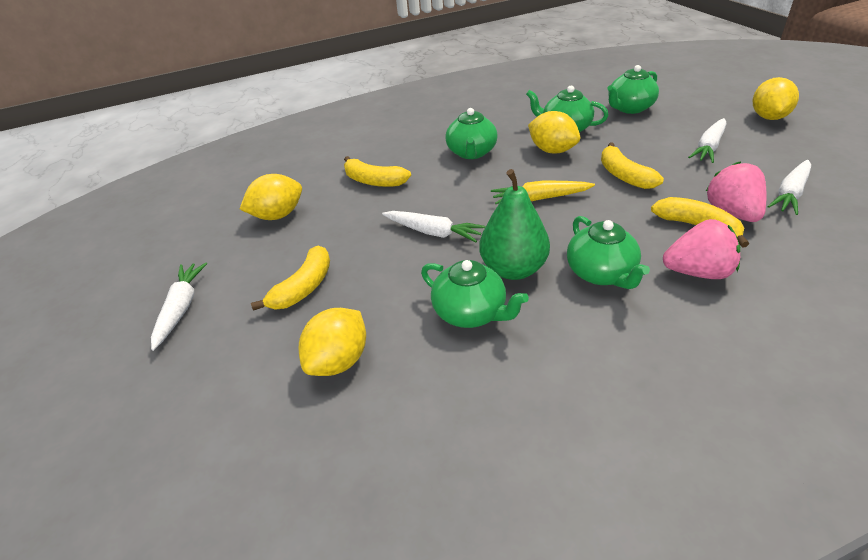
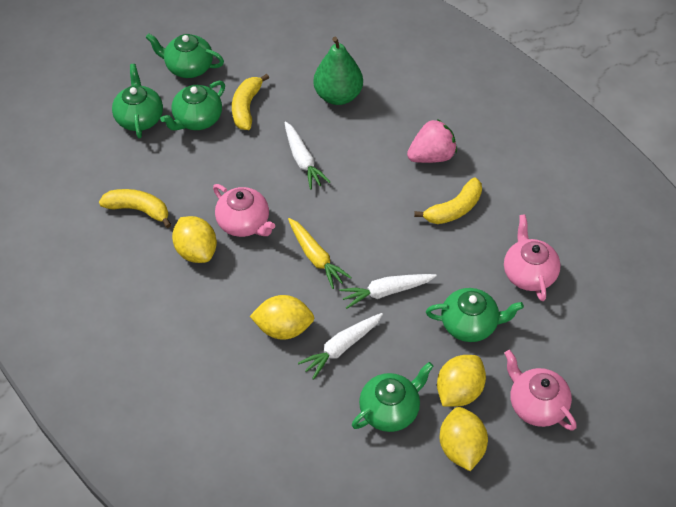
pink strawberry: [663,219,740,279] [706,162,766,222] = 2 -> [407,119,457,163] = 1
pink teapot: none = 0 -> [213,184,275,237] [504,214,561,301] [504,350,577,431] = 3
white carrot: [151,262,207,351] [382,211,485,242] [688,118,726,163] [767,160,811,215] = 4 -> [284,121,330,190] [298,313,383,380] [339,274,437,309] = 3
yellow banana: [251,246,330,311] [344,156,411,187] [601,143,664,189] [651,197,749,248] = 4 -> [99,189,171,228] [232,74,269,130] [414,178,482,224] = 3

